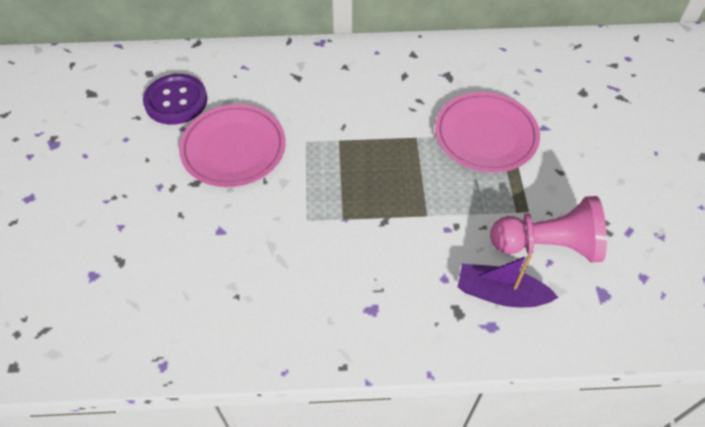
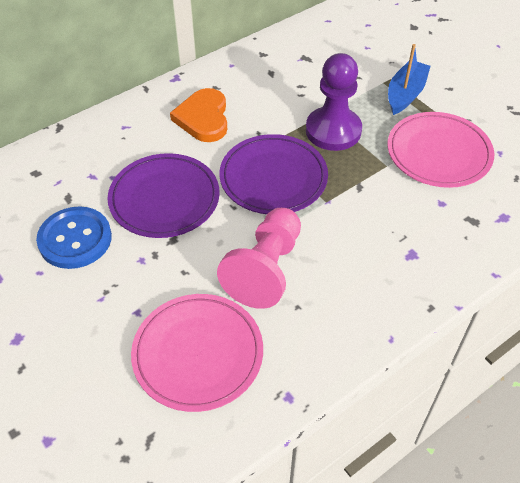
blue boat: none = 0 -> [388,44,430,115] = 1
blue button: none = 0 -> [36,206,112,269] = 1
orange heart: none = 0 -> [170,88,227,142] = 1
purple boat: [458,254,559,307] = 1 -> none = 0
purple button: [143,74,207,125] = 1 -> none = 0
purple pawn: none = 0 -> [306,53,362,151] = 1
purple plate: none = 0 -> [107,153,219,238] [219,134,328,214] = 2

